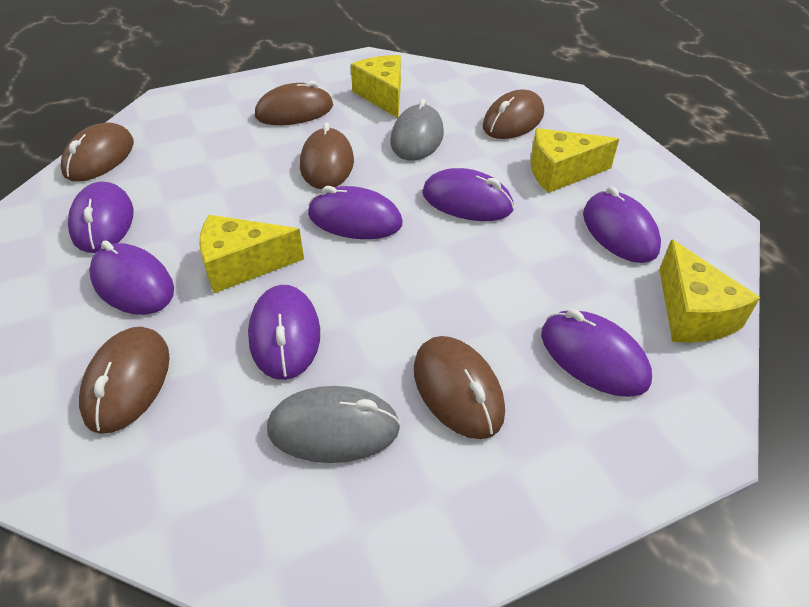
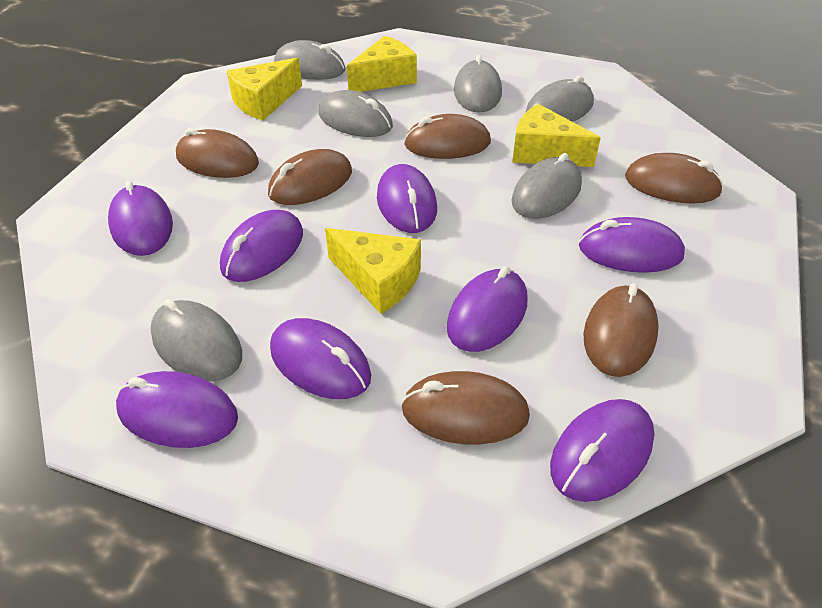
grey mouse: [267,386,401,463] [391,99,444,161] = 2 -> [150,299,242,381] [274,40,346,80] [319,90,393,137] [454,55,502,113] [512,153,582,219] [525,76,594,122] = 6
purple mouse: [68,182,134,253] [89,240,174,315] [248,285,320,380] [308,186,403,239] [422,168,514,221] [541,309,652,397] [583,186,661,263] = 7 -> [108,181,173,256] [116,371,238,448] [220,210,303,282] [270,318,371,399] [377,164,437,233] [447,266,527,352] [550,399,654,502] [579,217,685,273] = 8

